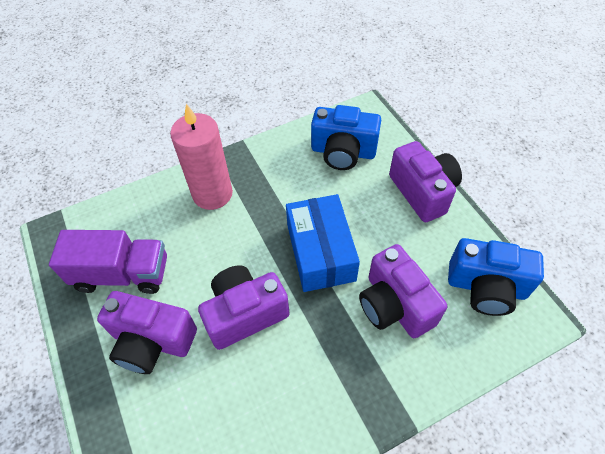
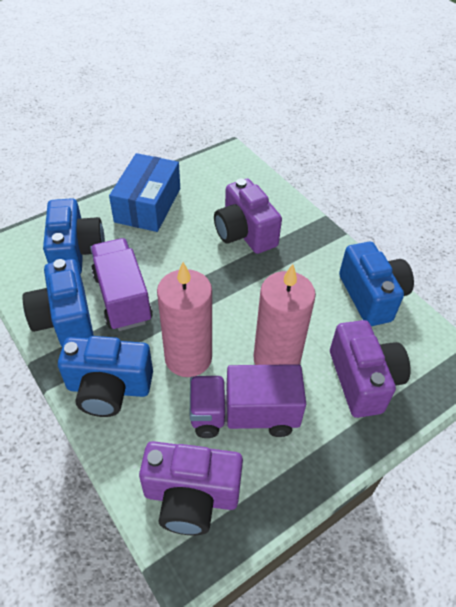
blue camera: [311,105,381,170] [448,238,544,316] = 2 -> [22,259,94,347] [43,198,105,274] [58,336,153,417] [339,242,414,326] = 4
pink candle: [170,104,233,210] = 1 -> [157,262,212,377] [254,264,316,365] = 2
purple camera: [97,291,197,374] [198,265,290,350] [359,244,447,338] [389,141,462,222] = 4 -> [139,441,243,535] [214,179,282,254] [330,320,410,418] = 3
purple truck: [49,230,167,294] = 1 -> [90,238,153,331] [190,364,306,438] = 2

